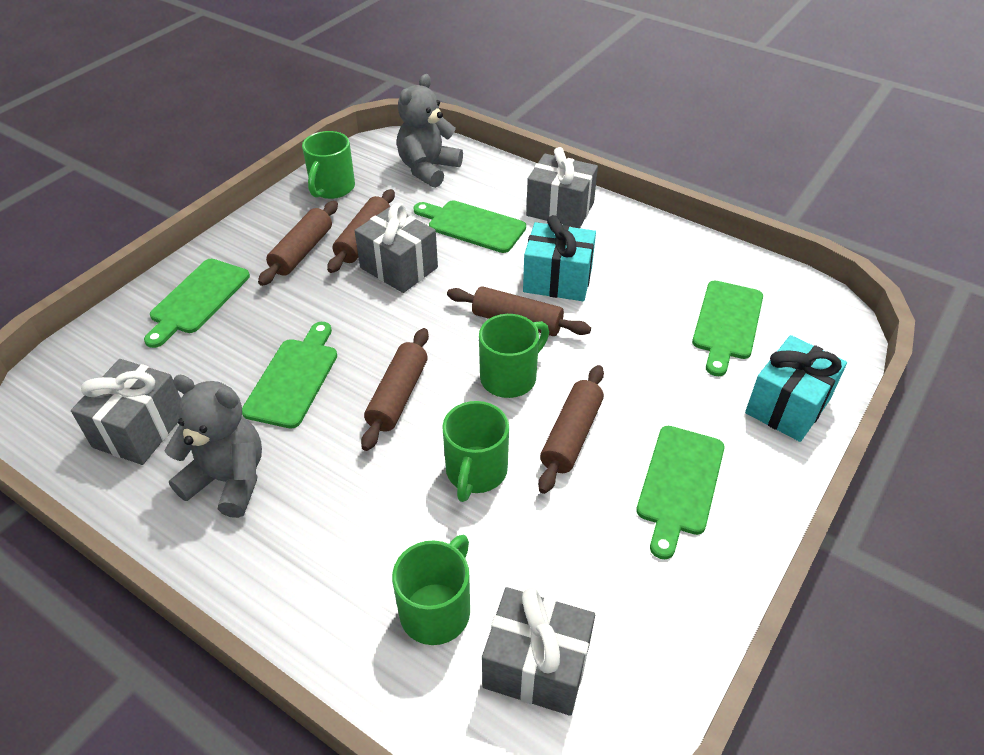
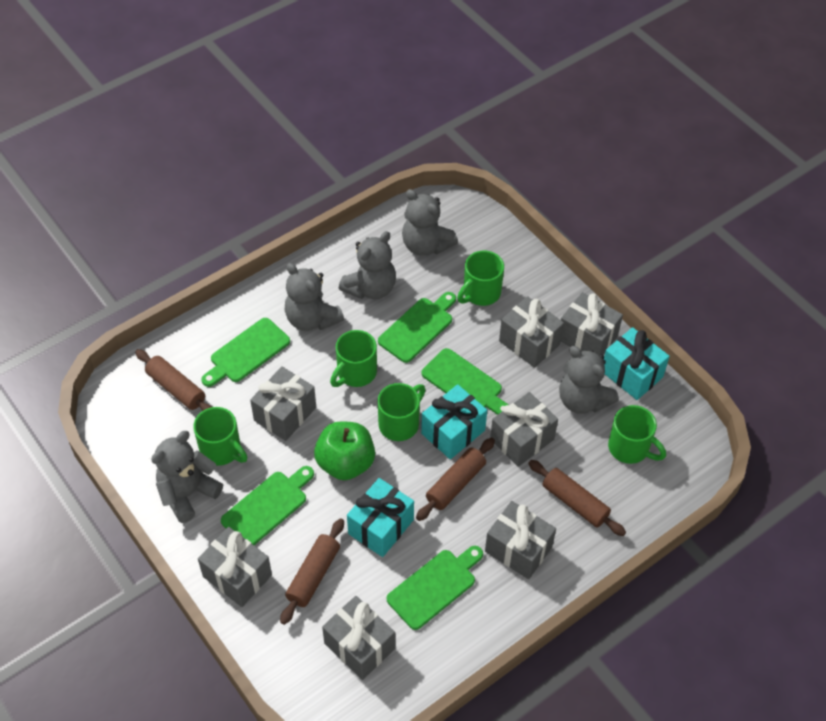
brown rolling pin: [258,201,338,286] [327,189,395,273] [361,328,429,451] [447,286,591,336] [538,365,604,494] = 5 -> [135,349,212,411] [280,518,344,625] [416,438,495,521] [528,460,626,536] = 4
green apple: none = 0 -> [314,422,375,480] = 1
green mug: [302,131,355,199] [392,535,470,645] [442,401,509,502] [479,314,549,398] = 4 -> [193,407,247,466] [330,330,377,387] [378,383,426,441] [457,251,504,306] [608,405,666,464] = 5
grey gift: [71,359,181,465] [355,203,438,293] [482,587,595,716] [526,147,598,228] = 4 -> [198,527,272,607] [250,367,316,441] [322,596,395,680] [485,501,556,579] [490,392,558,467] [499,296,564,368] [561,292,623,355] = 7
grey teddy bear: [164,375,262,518] [397,74,463,188] = 2 -> [151,431,223,523] [285,263,344,331] [339,231,396,299] [402,189,458,256] [559,346,619,414] = 5
turquoise gift: [523,215,596,301] [745,335,847,442] = 2 -> [347,478,414,557] [421,384,487,459] [604,327,670,400] = 3

